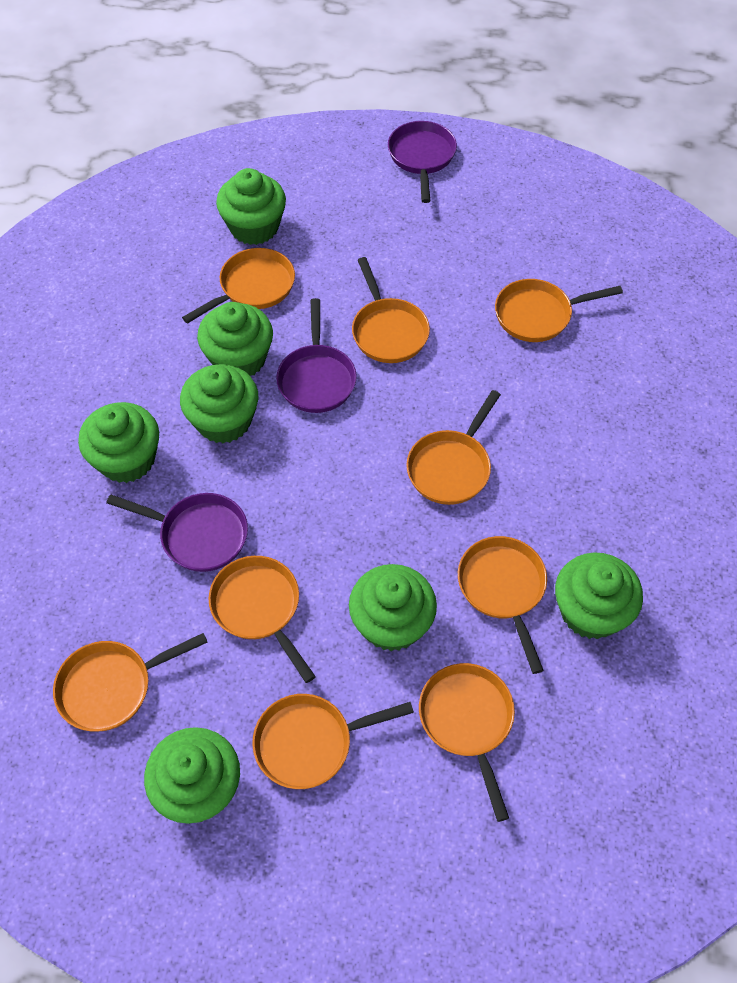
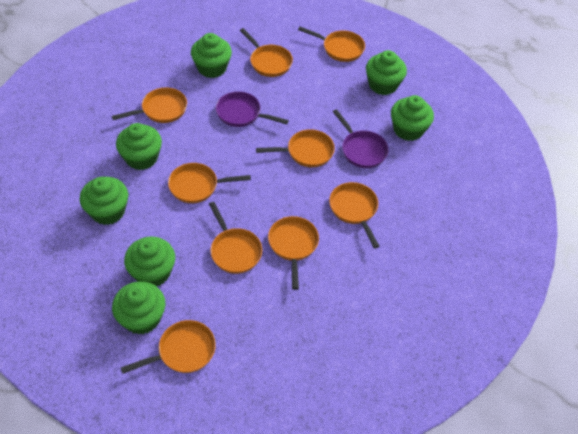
purple pan: [106,493,248,572] [276,298,357,413] [388,121,457,203] = 3 -> [216,91,289,127] [333,109,389,168] = 2

